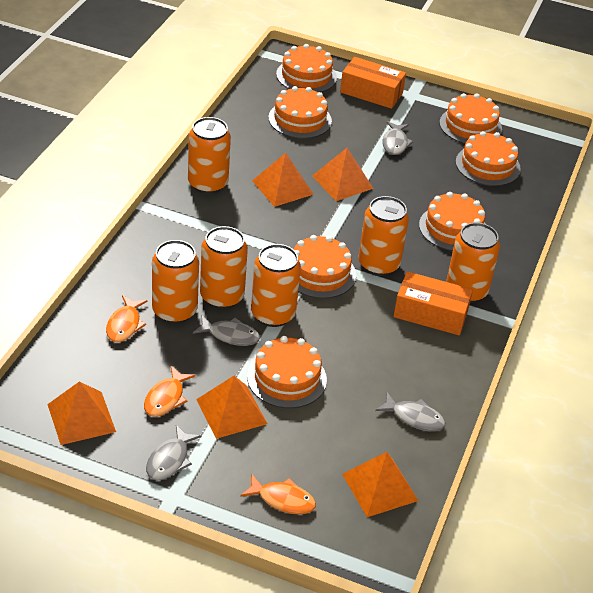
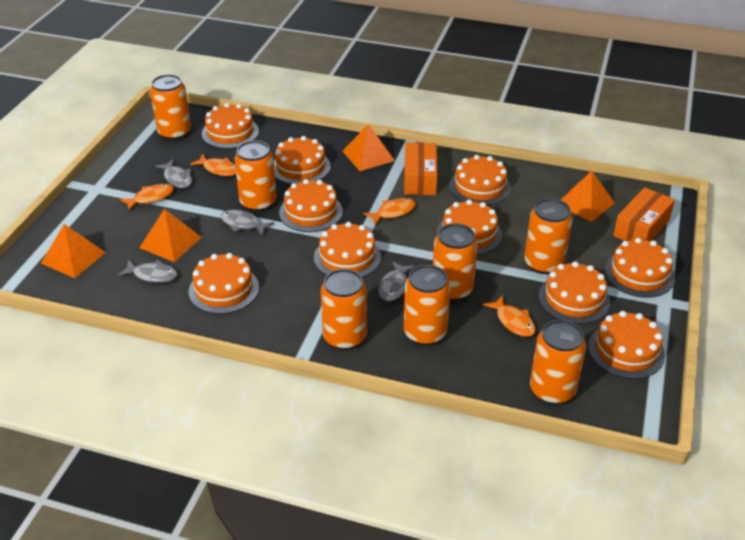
orange cake: [247,336,327,408] [268,86,332,139] [276,44,337,93] [294,235,356,299] [419,192,486,251] [440,93,502,144] [456,131,521,186] = 7 -> [189,253,259,314] [202,103,259,149] [274,136,331,184] [279,179,343,232] [314,222,381,277] [437,199,502,255] [449,155,511,205] [539,261,610,324] [588,311,665,379] [605,238,675,298] = 10
orange can: [152,240,199,324] [188,117,231,194] [200,226,248,309] [251,244,301,327] [358,196,409,276] [446,223,500,303] = 6 -> [150,74,191,140] [234,140,277,212] [321,269,367,350] [404,265,451,345] [433,223,478,301] [524,198,573,274] [530,320,586,404] = 7
orange fish: [106,295,147,342] [144,366,196,417] [240,473,316,514] = 3 -> [120,184,174,211] [190,154,236,176] [363,198,416,225] [483,295,536,337] = 4
orange pyramid: [47,381,116,445] [196,376,267,439] [252,153,314,207] [312,148,374,201] [342,452,418,517] = 5 -> [41,224,106,278] [139,209,202,262] [343,124,395,171] [561,171,615,222] = 4

